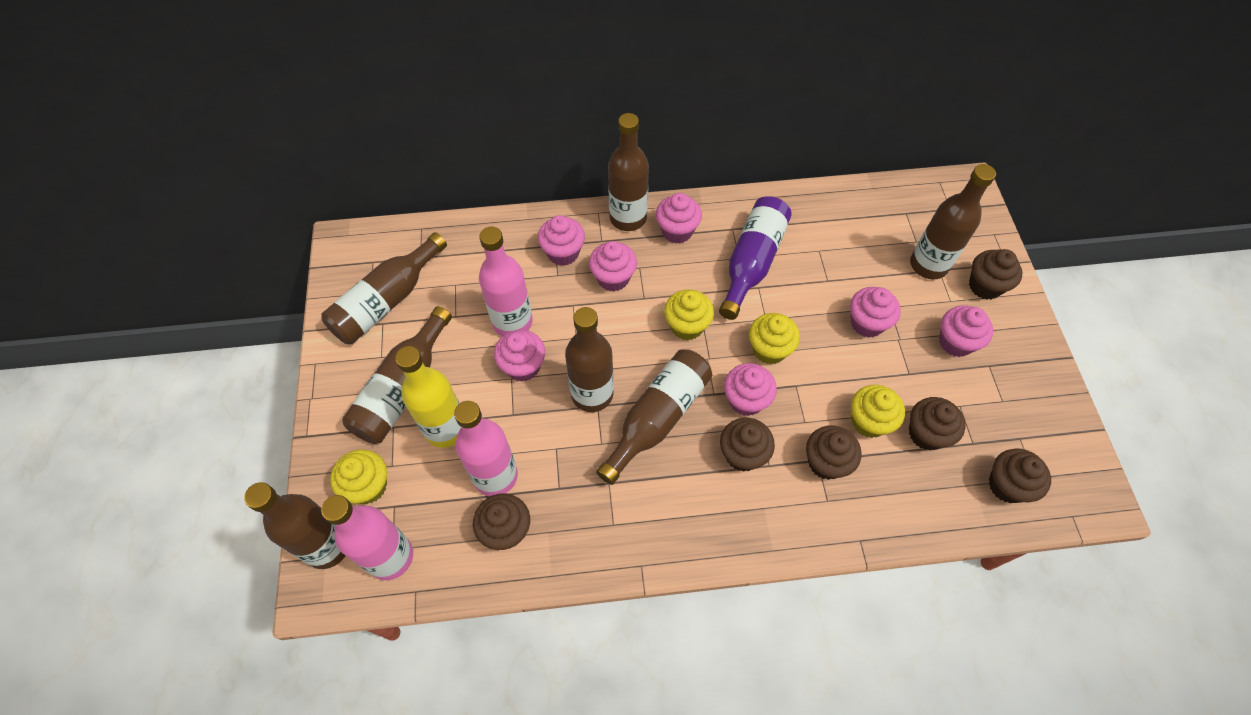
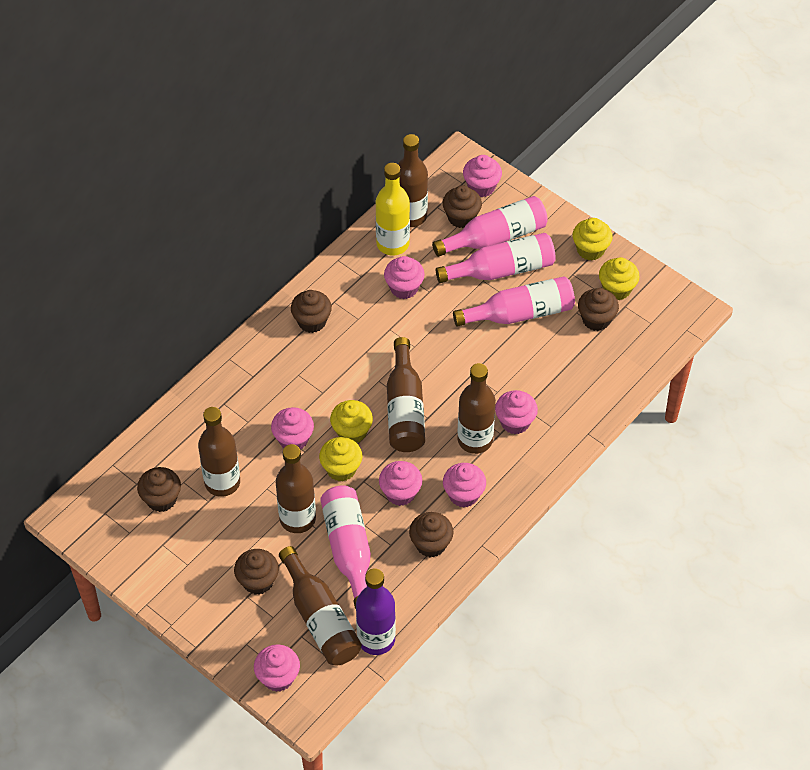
brown bottle: [244,482,345,569] [322,232,447,344] [342,306,452,444] [565,307,614,412] [596,349,712,485] [608,113,649,231] [910,164,996,279] = 7 -> [198,407,240,497] [276,444,316,533] [279,546,362,666] [387,337,425,452] [398,134,428,227] [457,363,496,454] = 6
pink bottle: [321,495,413,580] [454,401,518,496] [479,227,533,336] = 3 -> [320,485,371,609] [432,196,548,257] [436,233,556,283] [453,276,575,327] = 4

